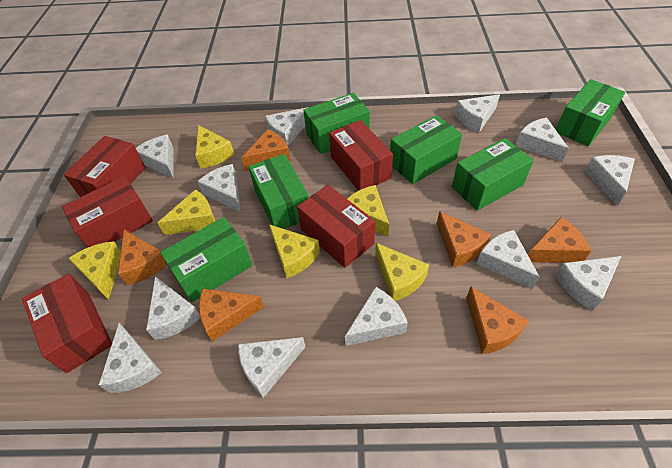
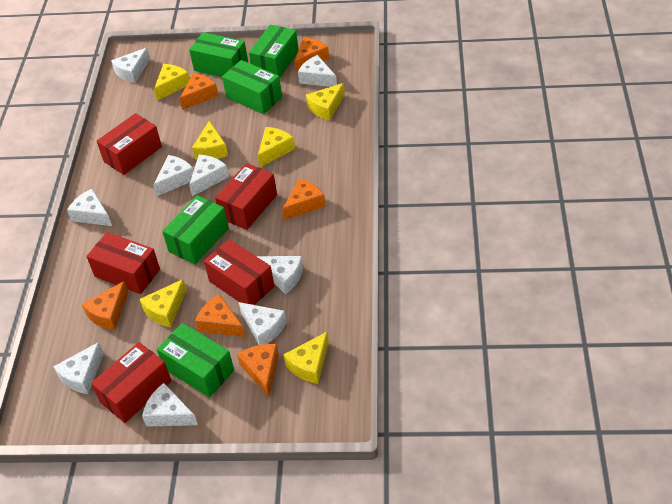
green box: [160,217,253,302] [249,154,309,229] [303,93,370,154] [390,115,462,184] [452,138,534,211] [556,79,625,146] = 6 -> [157,323,234,397] [162,195,229,265] [189,32,248,77] [222,60,282,114] [249,25,299,78] = 5
white cheese: [99,323,162,393] [136,135,173,178] [146,276,200,340] [197,164,241,212] [238,337,305,398] [265,107,308,146] [345,287,408,346] [455,94,500,132] [477,230,540,289] [515,118,569,162] [555,256,621,311] [585,155,635,206] = 12 -> [53,342,104,394] [67,189,112,226] [111,48,150,83] [142,383,198,427] [153,155,194,196] [189,155,229,196] [239,302,287,345] [256,256,303,294] [298,55,337,87] = 9

